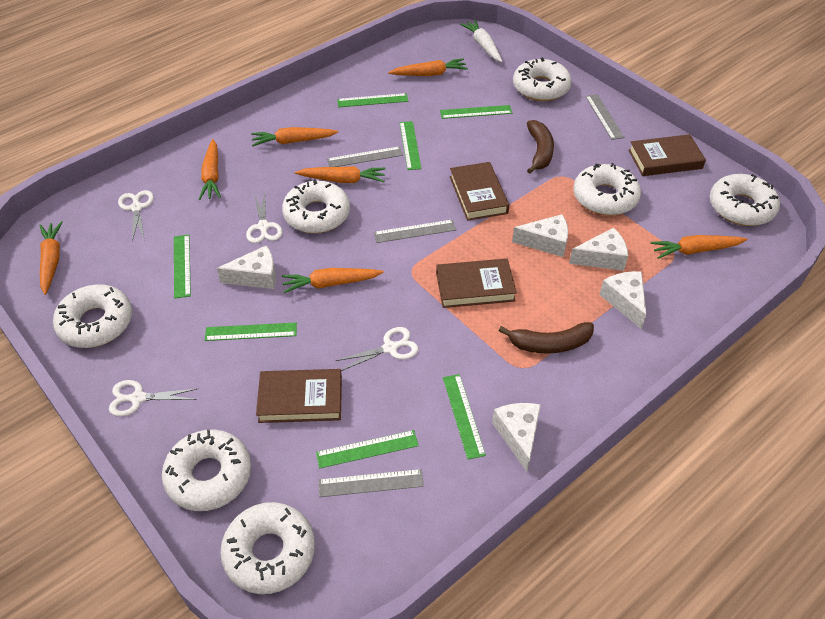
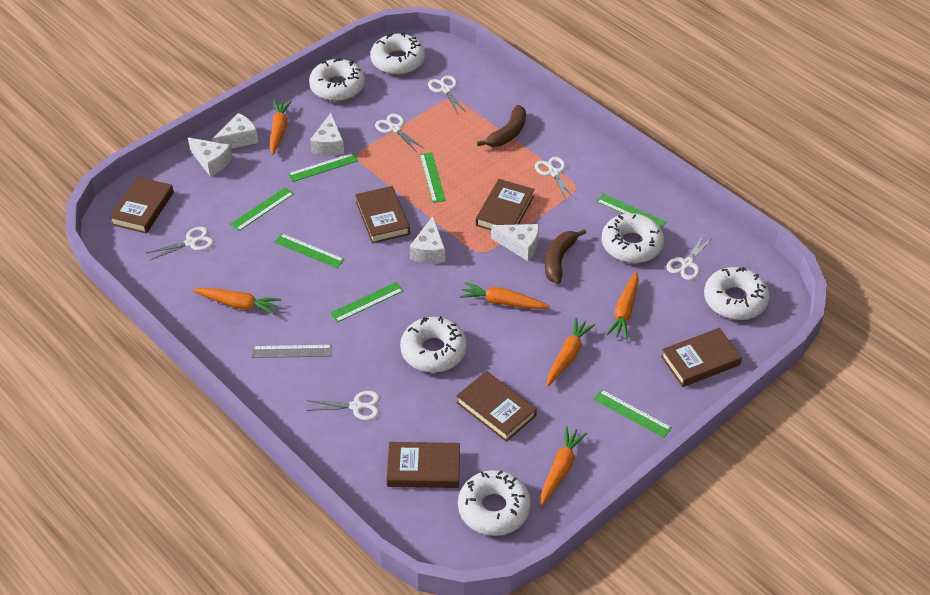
brown book: [256,369,342,423] [436,258,517,308] [450,162,509,221] [628,134,706,176] = 4 -> [109,177,174,234] [355,186,410,244] [386,442,460,488] [456,371,537,442] [476,179,534,230] [661,328,742,387] = 6
grey ruler: [318,469,424,497] [327,146,403,167] [374,219,457,243] [585,94,624,140] = 4 -> [252,345,332,358] = 1
orange carrot: [39,221,63,295] [199,139,221,200] [251,127,338,146] [282,268,384,293] [295,166,385,183] [388,58,468,76] [650,235,748,259] = 7 -> [193,287,281,315] [270,100,292,155] [460,282,550,309] [541,426,587,506] [547,317,595,386] [606,272,639,340] = 6
white carrot: [460,20,503,62] = 1 -> none = 0
white donut: [53,284,132,348] [162,429,251,511] [220,502,315,594] [282,179,350,233] [513,57,572,101] [573,163,641,215] [710,174,780,226] = 7 -> [309,58,365,101] [370,32,425,75] [400,316,467,373] [458,470,531,536] [602,213,664,263] [704,267,770,320] = 6
white scissors: [109,380,197,416] [118,190,154,242] [246,193,283,243] [335,327,418,371] = 4 -> [146,227,214,261] [306,391,380,420] [375,114,425,152] [428,75,467,114] [535,157,576,200] [667,235,713,280] = 6

